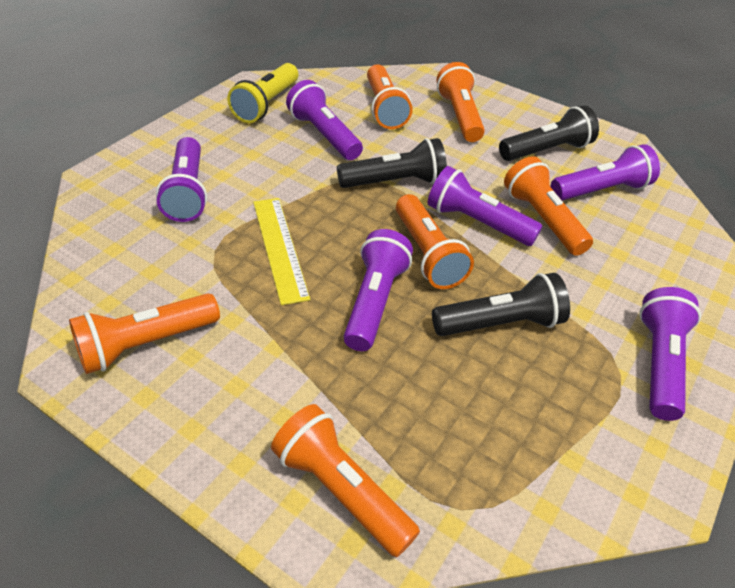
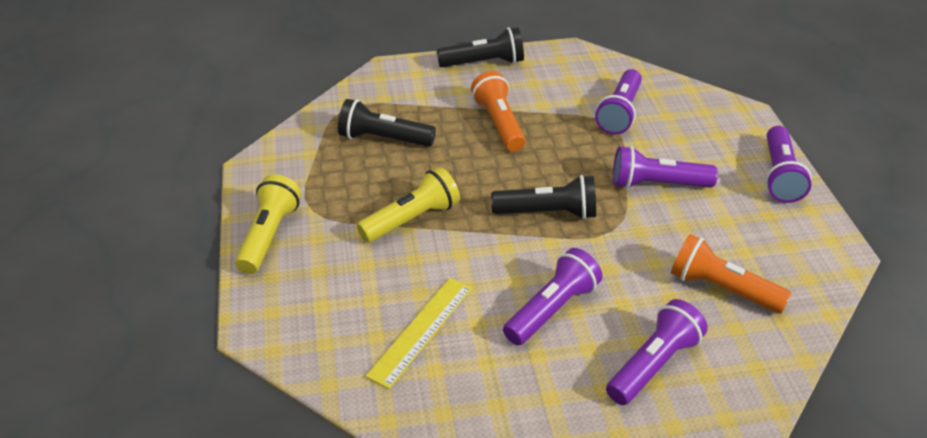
orange flashlight: [69,293,220,374] [271,404,420,557] [367,64,413,129] [396,194,474,289] [436,62,485,142] [504,156,593,256] = 6 -> [471,71,525,152] [671,234,791,314] = 2
purple flashlight: [156,137,207,222] [286,80,363,160] [343,229,413,351] [428,166,543,246] [551,144,660,201] [639,287,701,421] = 6 -> [503,248,602,345] [595,69,642,135] [606,299,708,405] [613,146,718,189] [765,126,812,203] = 5
yellow flashlight: [227,63,298,123] = 1 -> [235,174,301,274] [357,167,460,243] = 2

